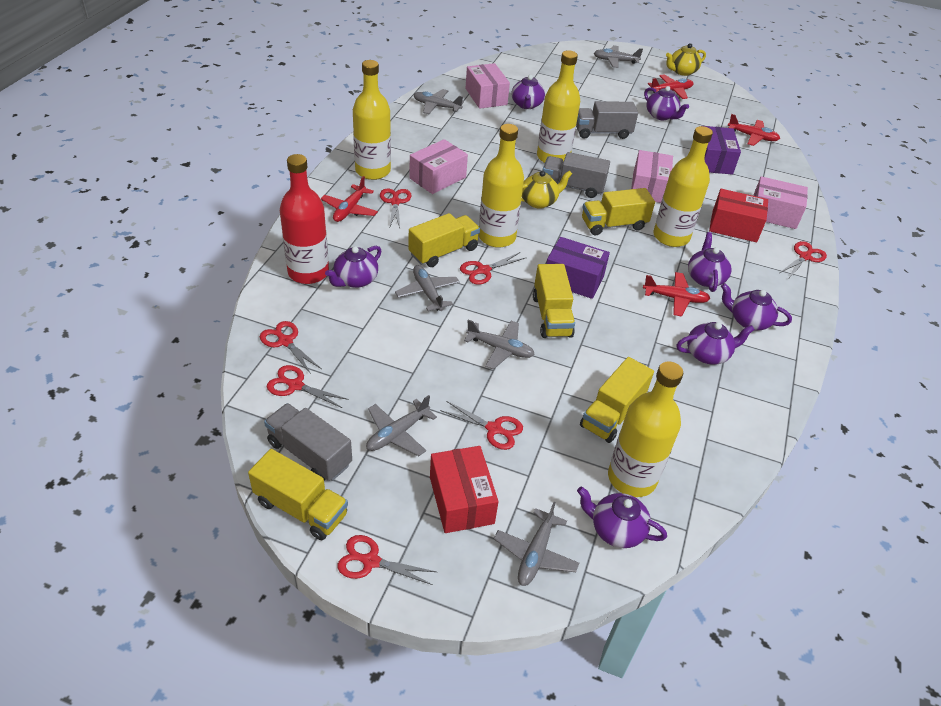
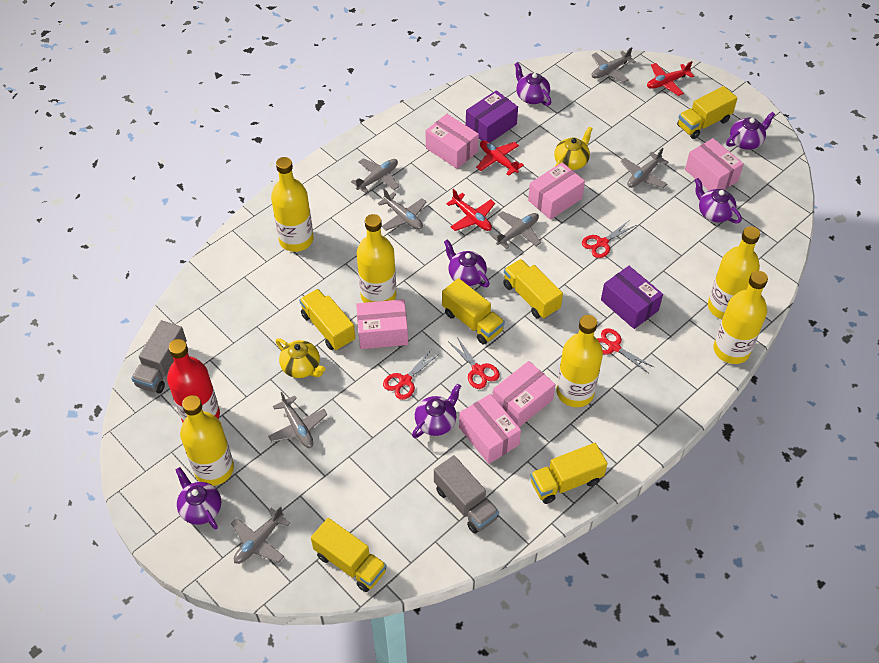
grey plane: [366,395,437,456] [395,265,460,311] [414,89,464,114] [464,319,535,370] [494,502,579,586] [594,45,643,68] = 6 -> [231,507,290,564] [268,392,327,448] [351,158,399,194] [378,189,426,231] [491,211,541,249] [592,47,636,83] [620,148,669,188] = 7
grey truck: [264,403,352,481] [543,152,610,198] [576,101,638,139] = 3 -> [131,320,187,394] [434,455,499,534] = 2
pink box: [409,139,468,194] [466,63,510,109] [631,150,673,203] [753,176,808,229] = 4 -> [356,299,408,349] [426,114,479,169] [459,394,521,464] [492,361,555,427] [528,162,585,220] [685,138,744,191] = 6
purple teapot: [325,246,381,288] [511,75,545,109] [577,487,667,548] [644,86,689,120] [676,322,755,365] [688,232,732,292] [721,283,792,330] = 7 -> [176,467,221,529] [412,383,461,438] [444,239,490,287] [514,62,551,106] [694,178,742,223] [726,112,775,150] = 6
red box: [430,446,498,533] [709,189,768,242] = 2 -> none = 0
red plane: [321,176,378,222] [643,272,710,317] [648,74,694,99] [728,114,780,146] = 4 -> [446,189,495,231] [476,141,524,176] [647,61,694,96] = 3
red scissors: [260,321,322,374] [267,365,349,408] [337,535,437,585] [380,189,411,228] [440,401,523,450] [460,252,527,285] [780,241,827,278] = 7 -> [383,350,439,400] [448,337,500,389] [582,220,636,258] [597,329,654,373] = 4
yellow bottle: [353,60,391,180] [478,124,524,248] [537,50,580,163] [608,361,683,497] [653,126,713,247] = 5 -> [180,395,234,486] [271,157,313,252] [357,214,396,303] [557,315,603,407] [708,226,760,319] [713,271,768,364] = 6
yellow truck: [248,449,348,540] [408,213,480,267] [533,264,575,338] [580,357,654,443] [582,188,655,236] = 5 -> [299,289,355,351] [311,518,387,592] [442,278,505,345] [503,259,563,319] [530,443,608,504] [677,86,738,139] = 6

